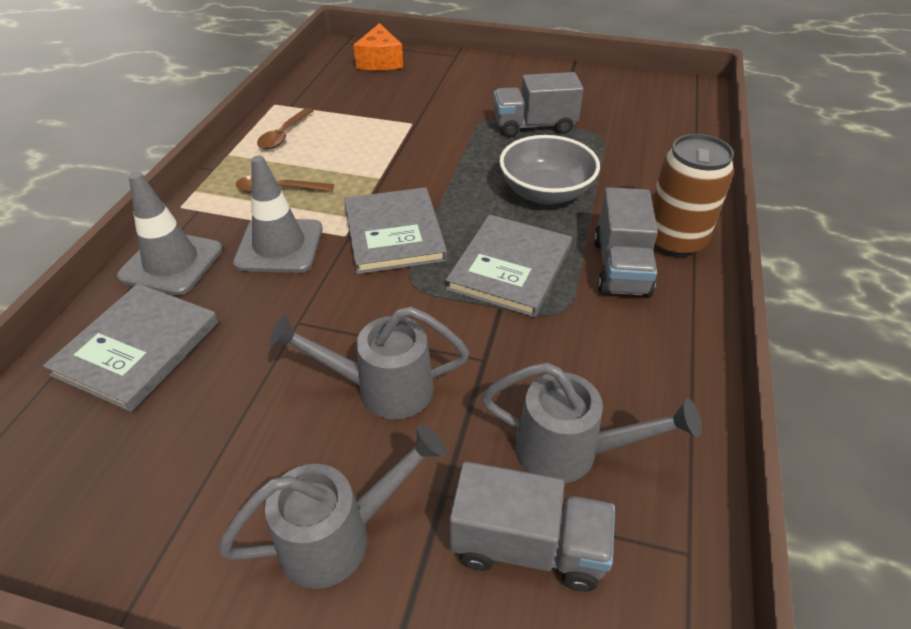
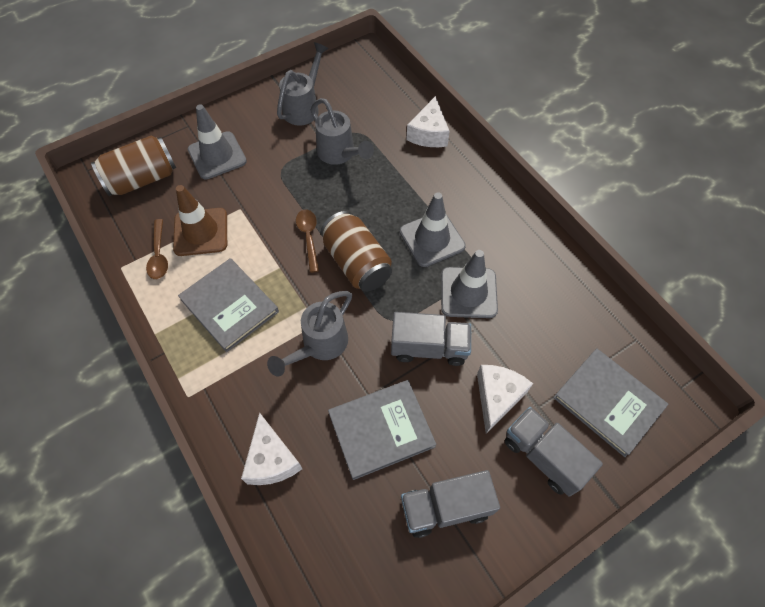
brown can: [652,134,734,257] = 1 -> [91,135,176,196] [321,211,392,292] = 2
brown traffic cone: none = 0 -> [173,185,227,256] = 1
grey bowl: [499,135,600,205] = 1 -> none = 0
grey traffic cone: [117,172,223,295] [233,156,323,273] = 2 -> [188,104,247,180] [400,192,466,267] [441,250,498,318] = 3
orange cheese: [353,23,403,70] = 1 -> none = 0
white cheese: none = 0 -> [241,412,302,485] [406,96,450,147] [477,365,533,434] = 3

